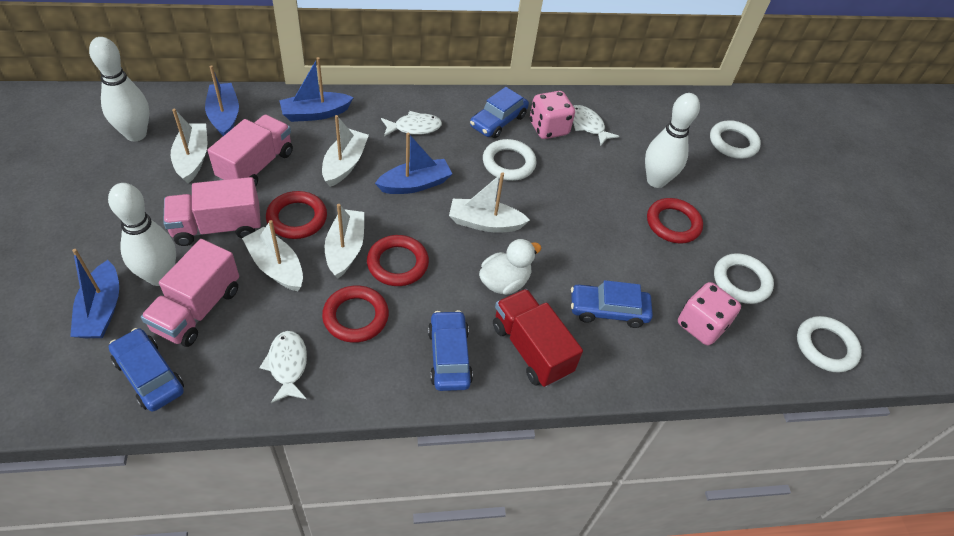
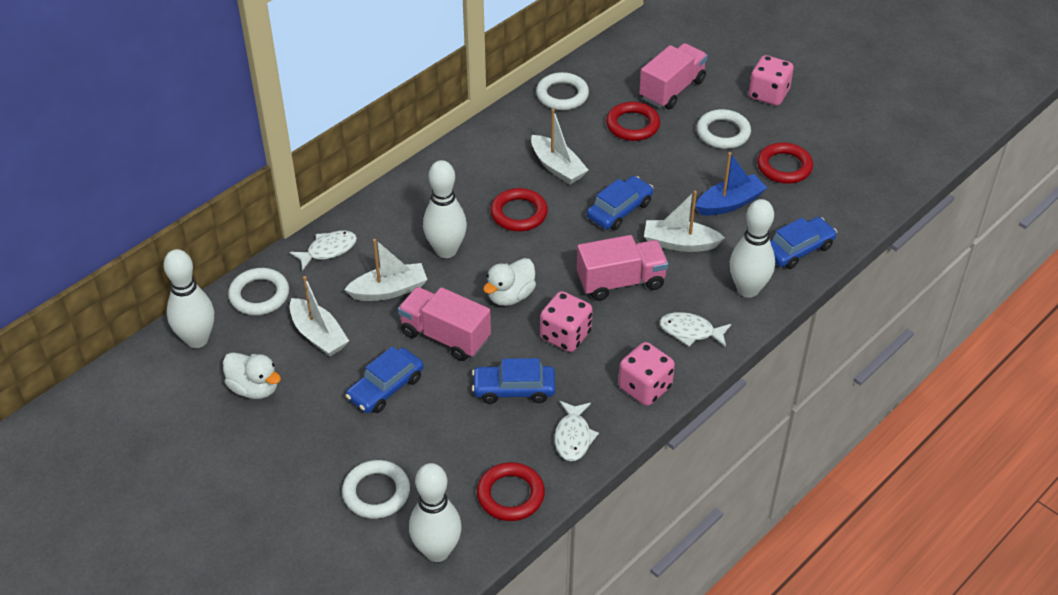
blue boat: [70,249,119,338] [205,65,239,136] [279,57,354,122] [375,133,452,194] = 4 -> [696,152,767,216] = 1
pink dice: [530,91,575,139] [678,282,741,345] = 2 -> [540,291,593,352] [618,342,675,406] [749,55,794,106] = 3
red truck: [493,289,583,387] = 1 -> none = 0
white boat: [171,108,208,183] [242,220,303,291] [322,115,369,187] [325,204,364,279] [449,172,530,233] = 5 -> [289,276,349,357] [344,239,427,301] [531,109,588,185] [644,191,725,252] = 4
white bowling pin: [89,37,149,141] [108,183,176,286] [645,93,700,188] = 3 -> [163,249,214,348] [409,463,462,562] [423,160,467,258] [730,199,775,298] = 4
white duck: [479,239,541,295] = 1 -> [223,352,281,399] [483,258,536,306] = 2

